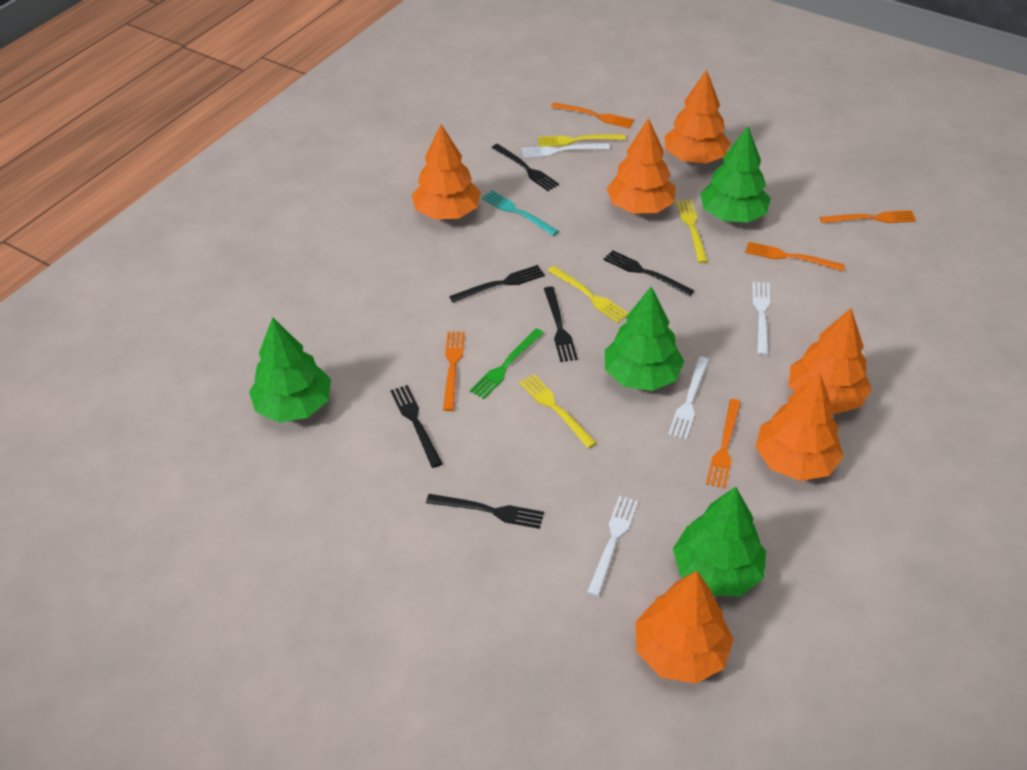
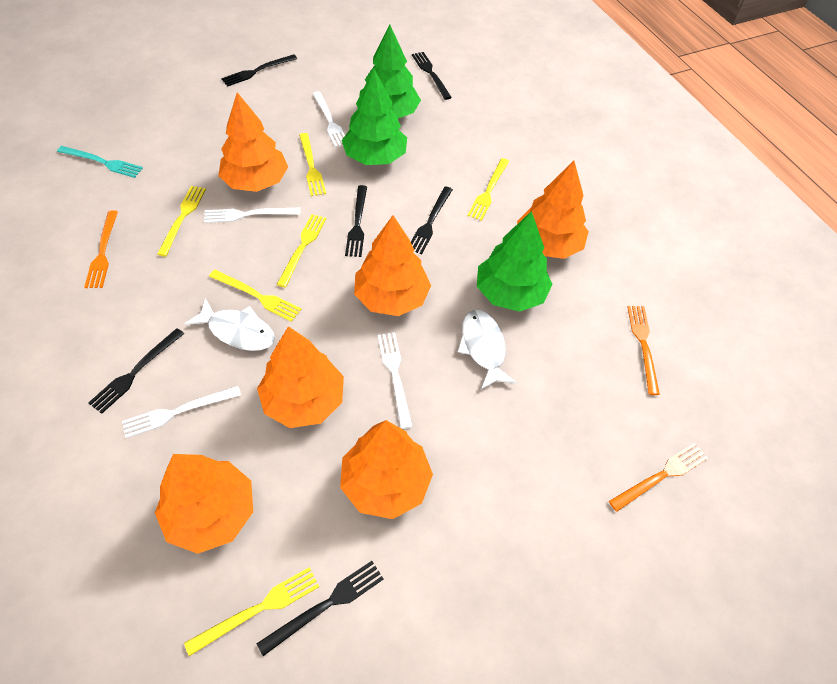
green fork: [470,328,544,399] = 1 -> none = 0
green tree: [249,317,331,422] [605,286,684,391] [673,487,766,596] [700,126,771,223] = 4 -> [341,69,407,165] [360,25,421,118] [477,211,553,312] = 3
orange fork: [443,331,465,411] [551,102,634,128] [706,399,741,489] [745,242,845,271] [820,210,916,223] = 5 -> [84,210,118,288] [609,443,708,512] [627,306,660,395] = 3
white fish: none = 0 -> [185,298,275,351] [458,310,517,390] = 2
yellow fork: [519,374,597,448] [538,134,626,147] [548,266,629,323] [676,200,708,263] = 4 -> [157,186,206,256] [184,567,319,656] [209,270,302,322] [277,214,326,288] [299,133,326,196] [467,158,509,221] = 6

